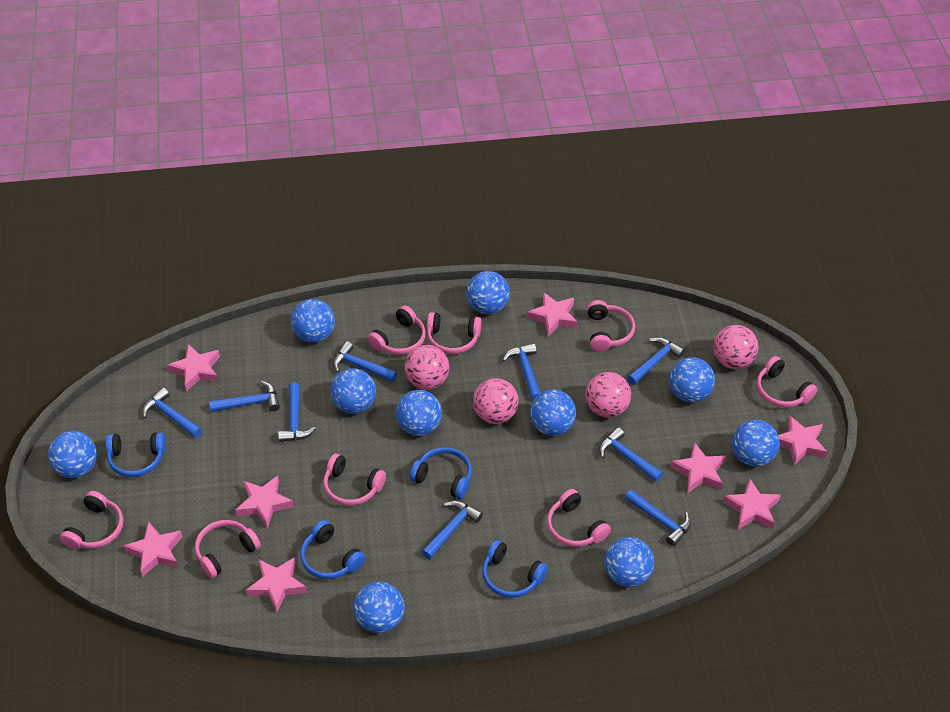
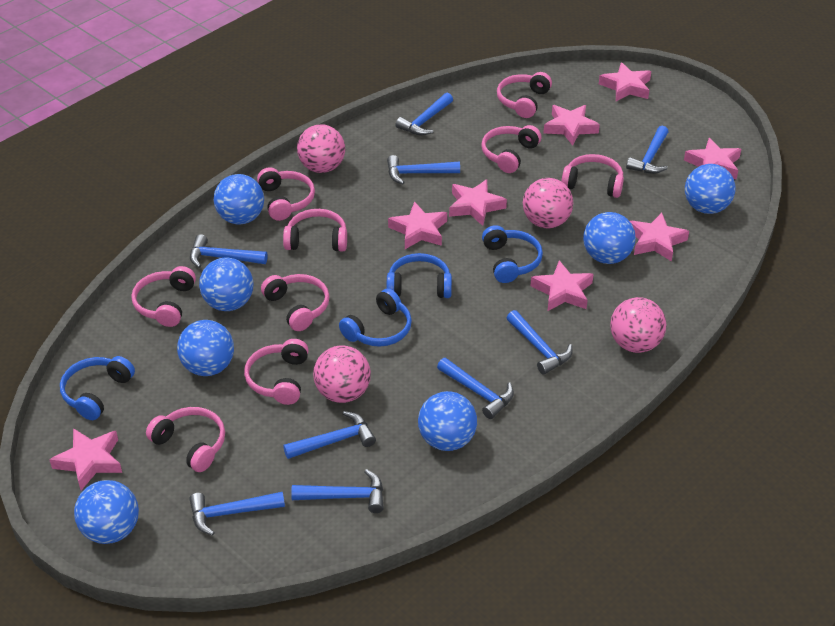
blue ball: [48,431,97,478] [291,299,335,343] [330,368,376,414] [354,582,404,633] [396,390,442,436] [466,271,510,314] [530,390,576,436] [604,537,654,587] [669,357,715,403] [732,420,780,467] = 10 -> [74,480,139,544] [177,320,234,376] [199,257,253,311] [214,174,264,225] [418,391,477,451] [583,212,636,264] [685,164,736,214] = 7
pink headphones: [60,491,123,549] [195,520,261,578] [323,454,386,506] [368,306,426,355] [427,312,481,354] [547,489,611,547] [587,300,635,352] [757,356,817,408] = 8 -> [132,266,196,327] [146,407,225,472] [244,339,309,405] [257,167,315,221] [261,274,330,331] [283,209,347,252] [481,125,541,173] [497,72,552,118] [561,154,624,198] = 9

